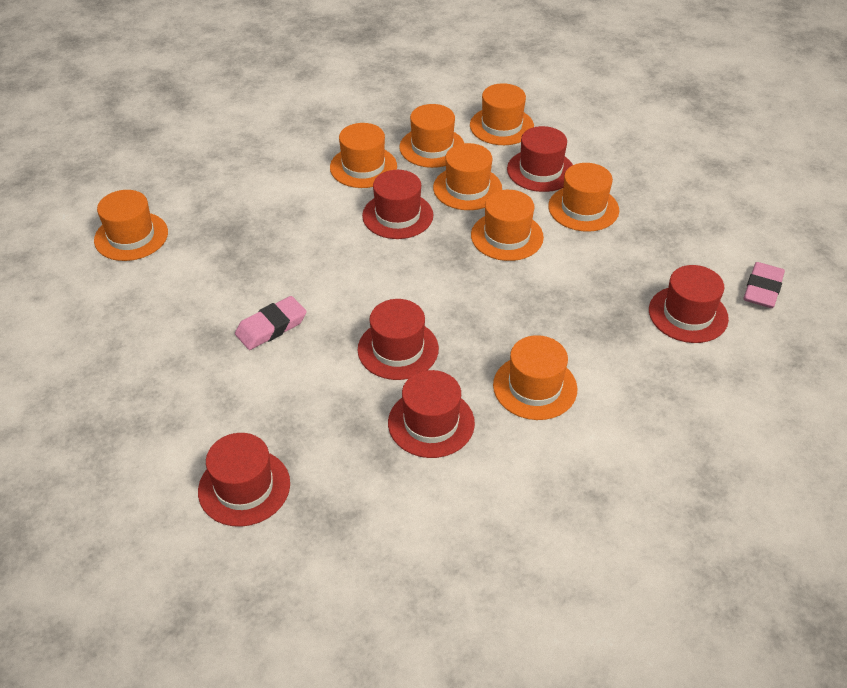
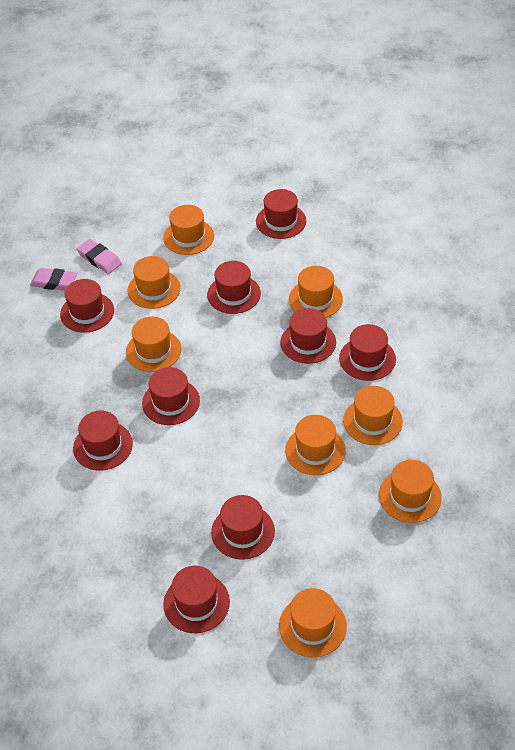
red hat: [198,433,290,527] [358,299,439,380] [362,170,433,239] [388,370,475,458] [507,126,573,192] [649,265,729,343] = 6 -> [60,279,114,333] [73,410,133,471] [142,367,200,425] [163,565,230,633] [207,261,261,314] [211,495,275,560] [256,189,306,239] [280,308,336,364] [339,324,396,381] = 9

